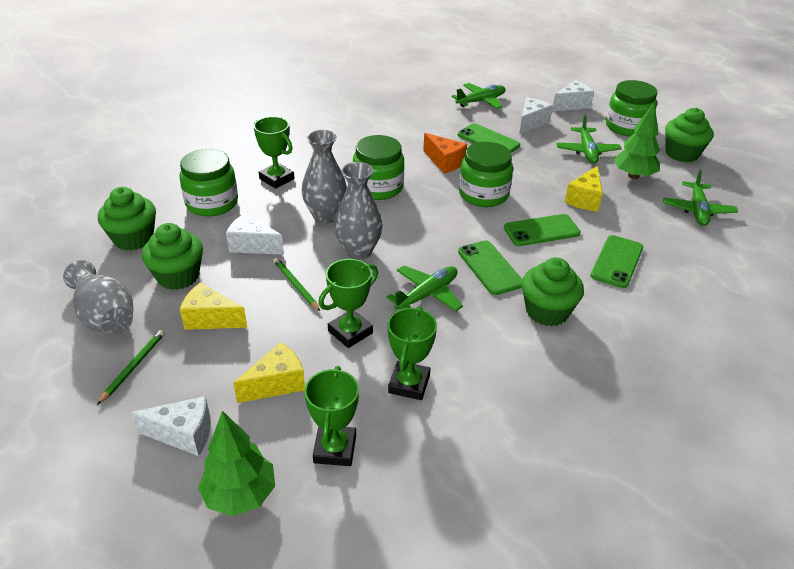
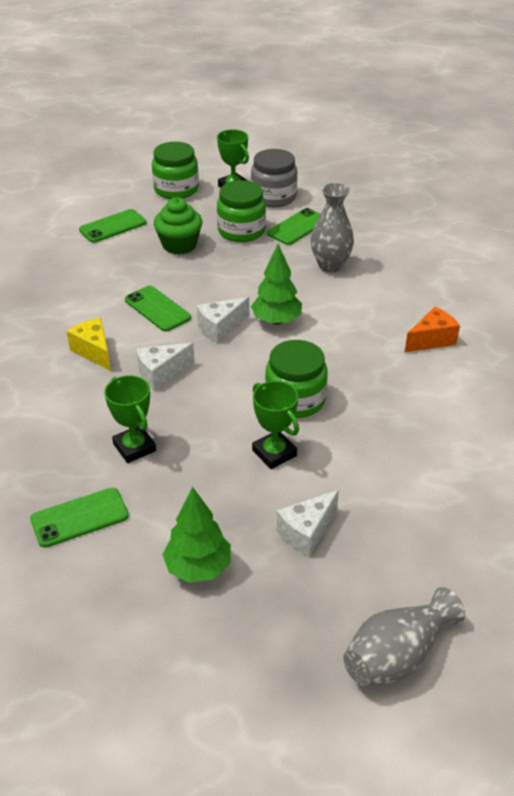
green cupcake: [98,187,156,251] [142,223,203,290] [522,258,584,326] [665,108,713,162] = 4 -> [154,197,202,255] = 1
green jar: [179,149,238,217] [353,135,404,200] [459,142,513,207] [606,80,657,136] = 4 -> [152,142,199,199] [217,180,266,242] [265,340,328,418] = 3
green pencil: [97,330,165,405] [273,258,320,311] = 2 -> none = 0
green plane: [386,266,463,312] [452,83,505,109] [556,115,622,163] [663,170,738,226] = 4 -> none = 0
green trophy: [254,116,295,189] [304,366,359,466] [318,259,378,348] [387,306,437,400] = 4 -> [104,375,156,463] [217,129,249,188] [252,381,299,469] = 3
grey jar: none = 0 -> [251,149,298,207] = 1
grey vase: [63,260,133,335] [301,130,347,224] [334,162,383,260] = 3 -> [311,183,354,272] [343,587,465,686] = 2
white cheese: [131,396,211,456] [226,213,284,255] [519,97,553,135] [552,80,594,111] = 4 -> [136,343,195,390] [197,297,249,343] [276,490,339,557] = 3
yellow cheese: [180,282,247,330] [233,342,305,403] [565,166,603,212] = 3 -> [67,318,111,371] = 1

